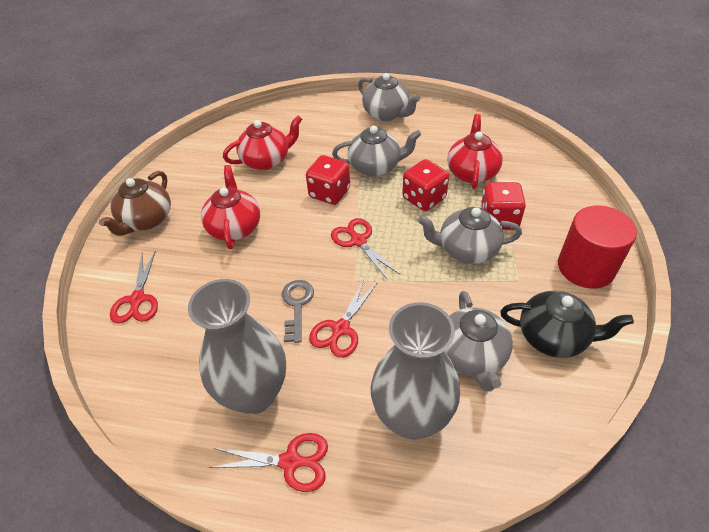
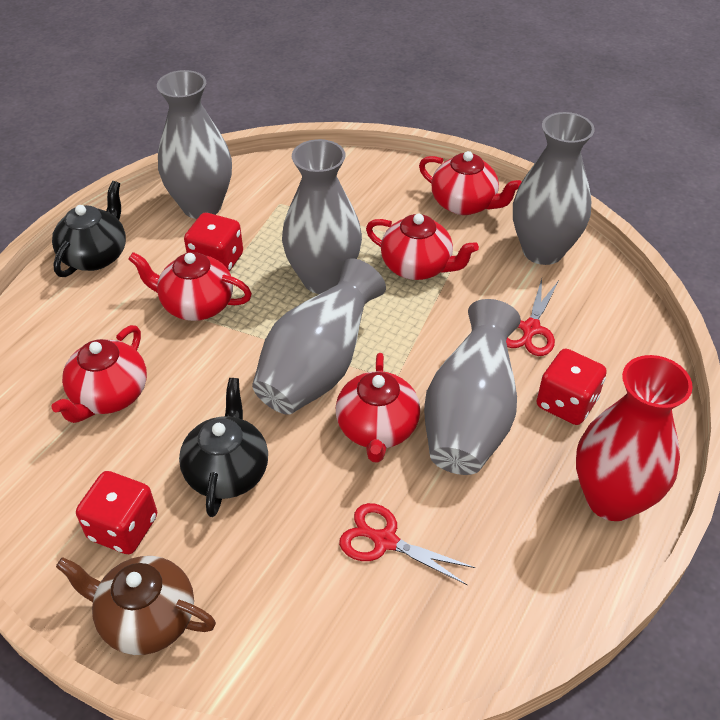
black teapot: [500,291,634,358] = 1 -> [52,181,126,277] [179,378,268,517] = 2
grey key: [282,280,314,343] = 1 -> none = 0
grey teapot: [332,126,421,177] [358,73,421,121] [418,207,522,264] [445,291,513,391] = 4 -> none = 0
grey vase: [188,279,286,414] [371,302,460,440] = 2 -> [157,70,232,219] [252,258,386,415] [282,139,362,294] [424,299,521,475] [513,112,595,265] = 5
red cylinder: [558,205,637,289] = 1 -> none = 0
red scissors: [110,250,158,323] [209,433,328,492] [309,278,378,358] [331,218,399,280] = 4 -> [339,503,475,585] [506,279,559,356] = 2
red teapot: [201,165,260,249] [223,115,302,170] [447,114,503,189] = 3 -> [51,325,147,423] [128,252,252,321] [336,353,420,462] [366,214,479,280] [419,151,521,215] = 5
red vase: none = 0 -> [576,355,693,521] = 1

